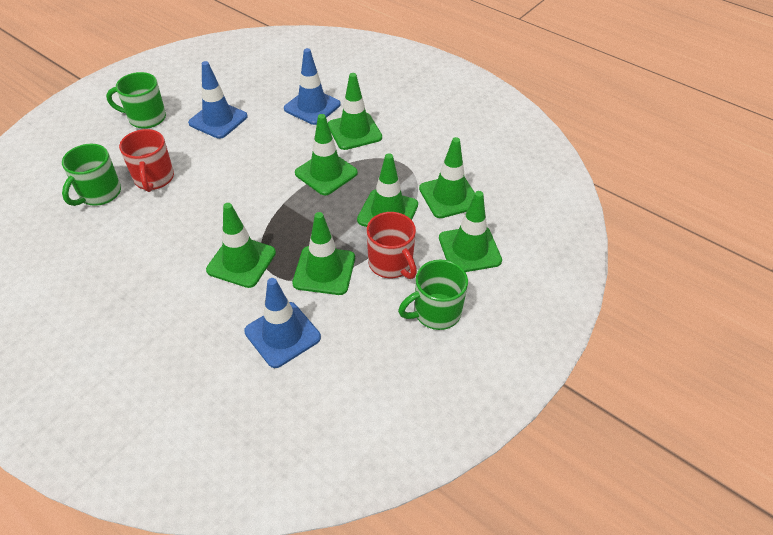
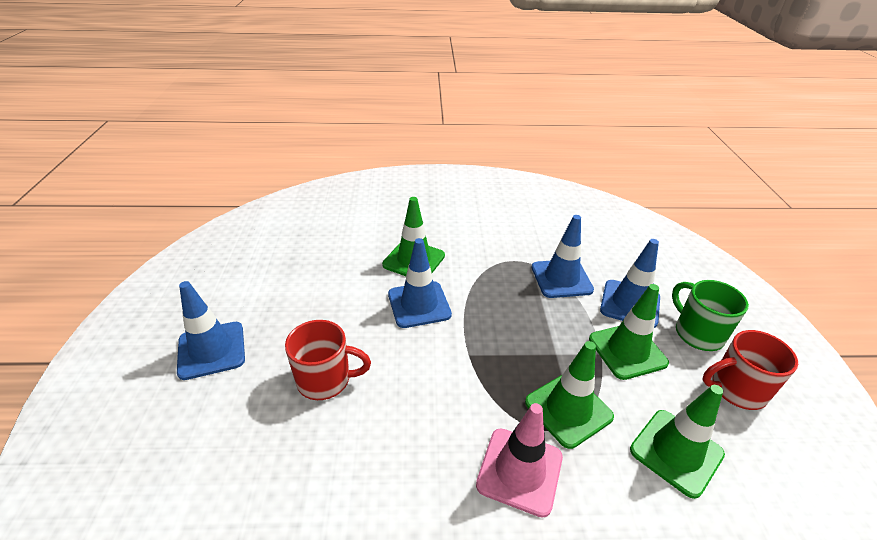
blue traffic cone: [188,61,248,139] [244,278,321,368] [284,48,341,125] = 3 -> [177,281,245,380] [388,238,452,328] [532,215,594,298] [600,239,660,328] = 4
green mug: [62,144,121,206] [106,72,166,129] [398,259,468,330] = 3 -> [672,280,749,351] = 1
green traffic cone: [206,203,276,288] [292,212,355,295] [295,114,358,195] [328,73,382,150] [357,153,418,227] [419,137,475,218] [439,191,502,272] = 7 -> [382,197,445,276] [525,341,614,449] [589,284,669,380] [630,385,725,499] = 4
pink traffic cone: none = 0 -> [476,403,563,518] = 1

